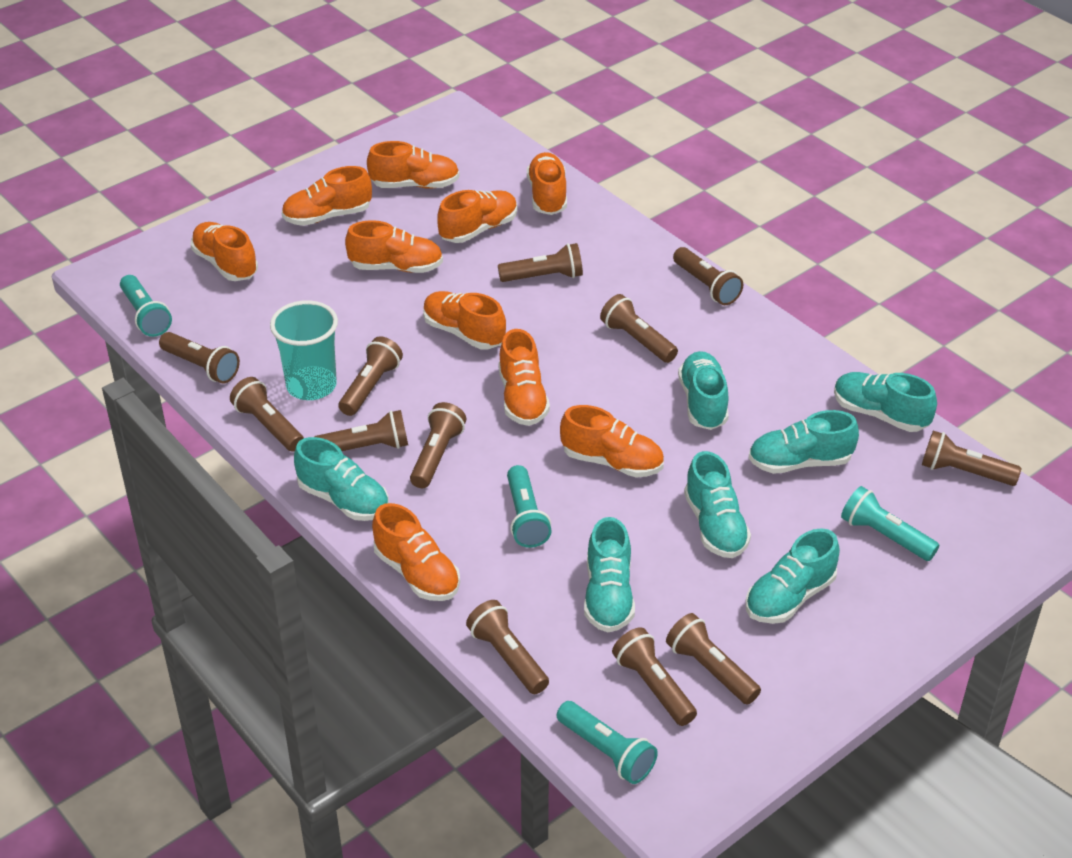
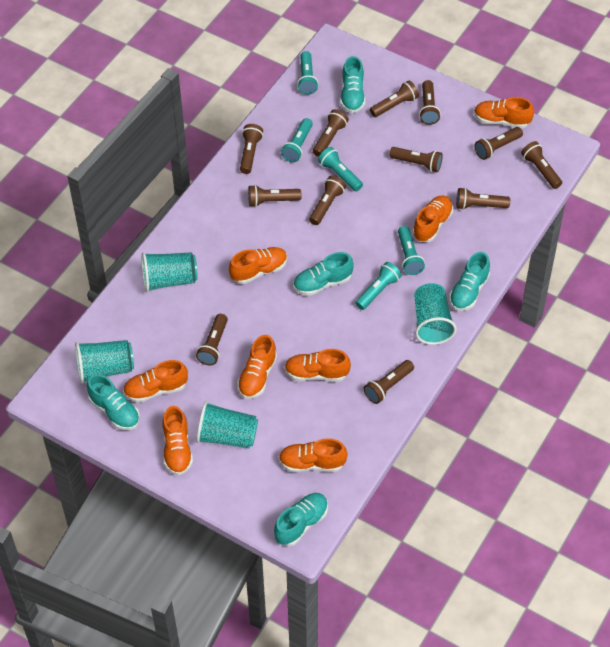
orange shoe: [191,222,258,281] [281,166,372,226] [345,220,443,273] [367,141,460,189] [372,503,460,601] [423,291,506,350] [437,190,518,243] [498,329,550,426] [527,152,567,215] [560,405,664,478] = 10 -> [123,360,188,403] [162,406,193,475] [229,247,287,284] [237,335,277,399] [279,438,348,472] [285,349,351,381] [413,195,453,242] [474,97,534,128] = 8
turquoise cup: [270,300,338,400] = 1 -> [75,340,134,384] [141,252,198,292] [196,401,258,449] [414,283,457,345] = 4
turquoise flashlight: [120,275,172,337] [507,465,552,548] [557,701,658,784] [841,486,939,561] = 4 -> [281,118,313,162] [297,51,318,95] [318,147,363,191] [355,262,402,310] [398,226,425,275] = 5
turquoise shoe: [294,437,389,521] [584,517,635,632] [678,351,729,430] [684,451,751,558] [746,528,840,624] [748,410,859,474] [834,372,937,432] = 7 -> [87,374,140,430] [274,493,328,546] [293,252,354,296] [340,56,365,113] [449,252,490,311] = 5

